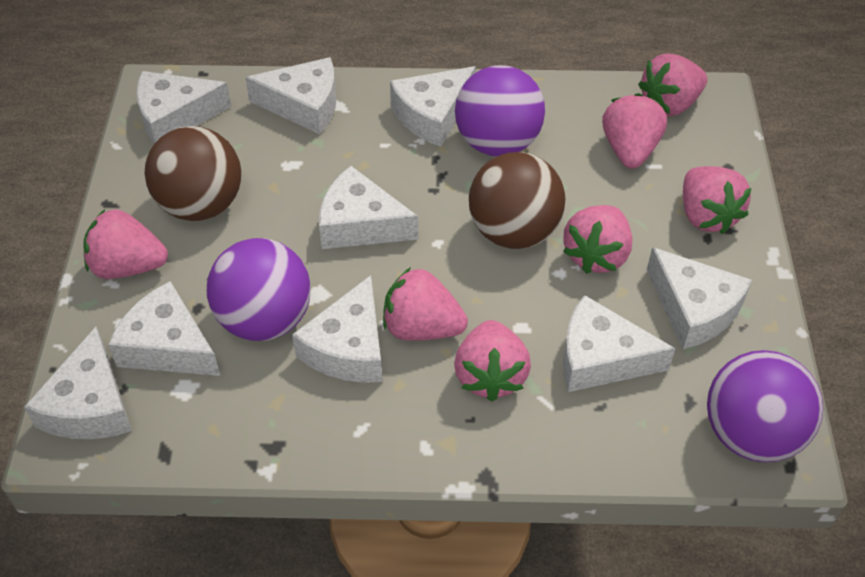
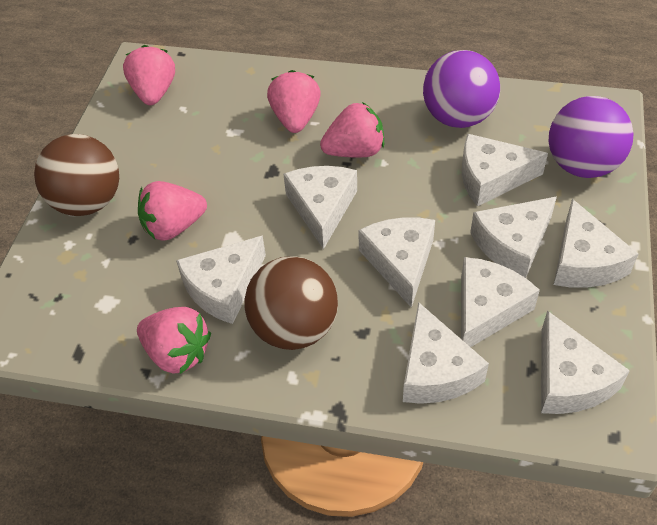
pink strawberry: [84,209,168,279] [383,267,468,341] [454,320,531,401] [563,205,633,274] [602,93,667,169] [638,53,707,116] [683,166,751,234] = 7 -> [123,45,175,105] [137,307,211,374] [138,181,207,240] [267,70,321,133] [320,102,384,157] = 5
purple ball: [207,238,311,341] [455,65,545,157] [707,350,823,462] = 3 -> [423,50,500,128] [549,96,633,178] = 2

